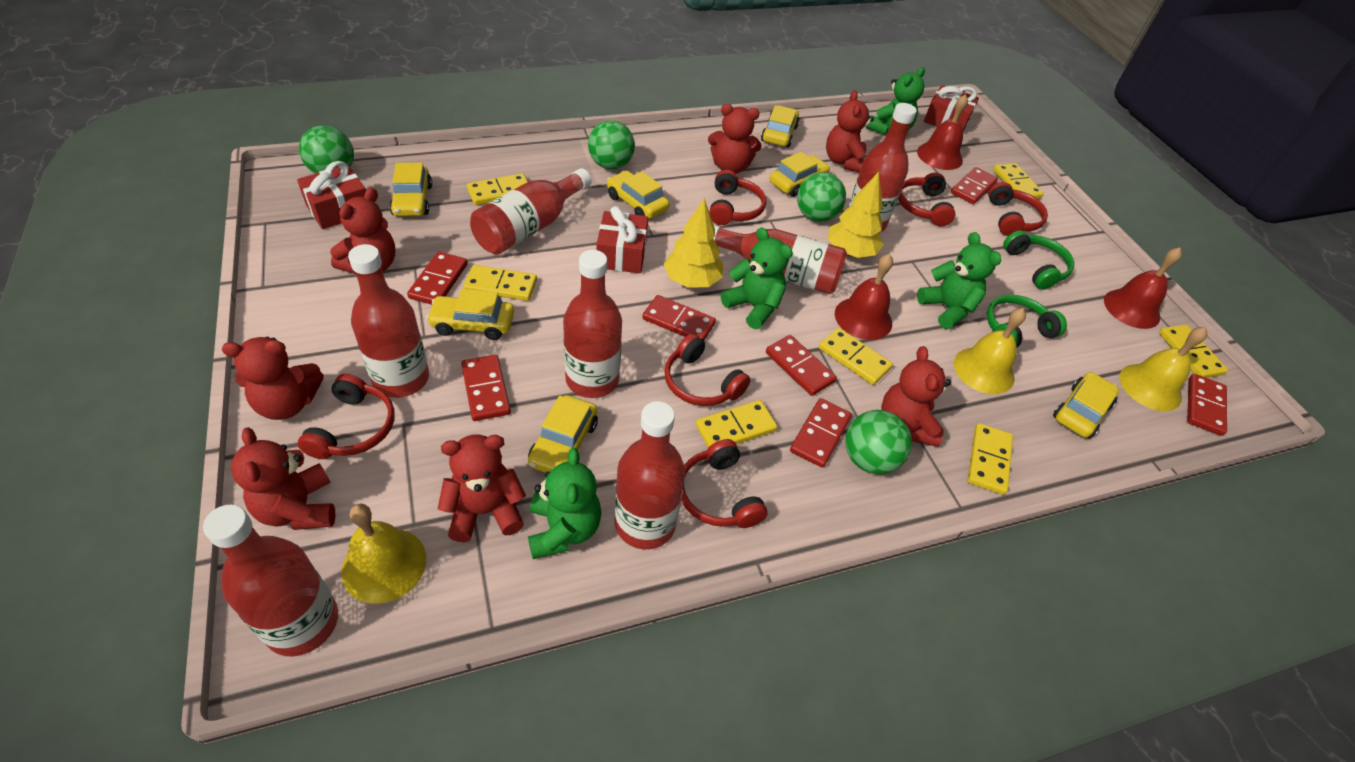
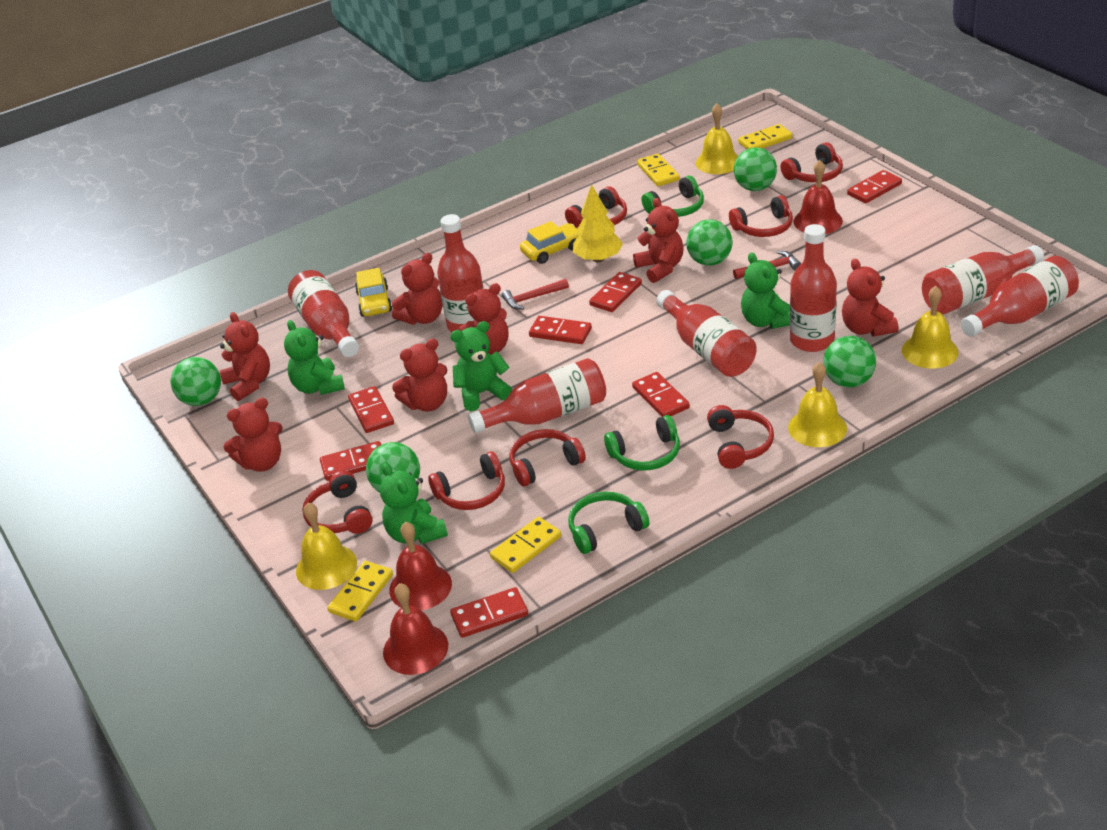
green ball: [299,125,354,174] [588,120,635,169] [797,172,846,222] [845,410,912,474] = 4 -> [171,357,221,406] [366,442,420,493] [686,219,732,266] [734,147,777,191] [823,336,876,388] = 5
green headphones: [987,295,1067,347] [1003,231,1074,290] = 2 -> [568,492,649,554] [604,415,680,470] [641,176,704,217] = 3
red gift: [297,161,366,229] [597,206,648,273] [924,85,979,131] = 3 -> none = 0
red hammer: none = 0 -> [502,279,569,310] [733,251,801,279] = 2
red headphones: [298,374,395,459] [664,333,750,406] [681,439,768,528] [709,170,766,225] [898,172,955,226] [988,182,1048,236] = 6 -> [302,471,373,534] [428,451,505,510] [509,429,586,486] [565,186,627,228] [707,405,774,469] [729,195,793,237] [780,142,843,182] = 7
yellow bell: [341,503,426,604] [954,308,1026,394] [1119,327,1207,411] = 3 -> [296,503,357,590] [696,104,738,174] [788,362,847,447] [902,286,959,369] = 4
yellow car: [389,163,432,216] [426,289,514,340] [528,395,598,473] [607,171,670,219] [761,105,800,147] [769,152,830,197] [1053,372,1119,438] = 7 -> [355,268,392,317] [520,221,579,264] = 2
yellow domino: [464,265,537,301] [467,173,528,205] [696,400,777,448] [819,328,893,385] [968,423,1013,495] [993,163,1044,201] [1159,324,1228,378] = 7 -> [327,561,393,622] [490,517,561,573] [637,154,680,186] [738,124,792,149] = 4
yellow tree: [664,198,723,288] [828,172,883,258] = 2 -> [573,184,623,262] = 1

